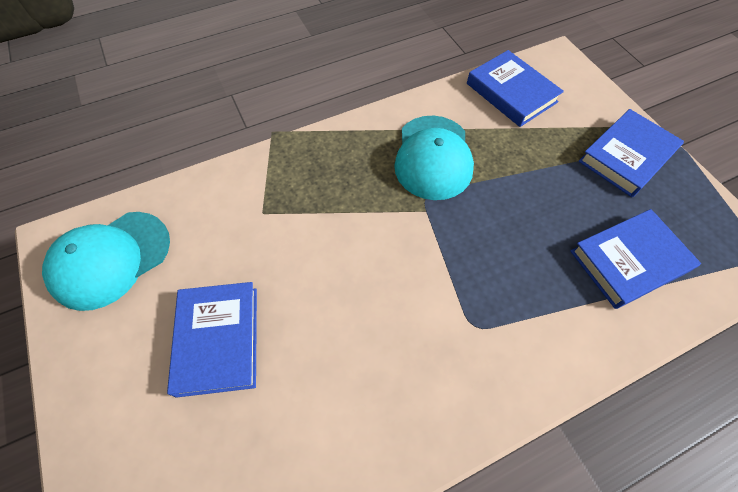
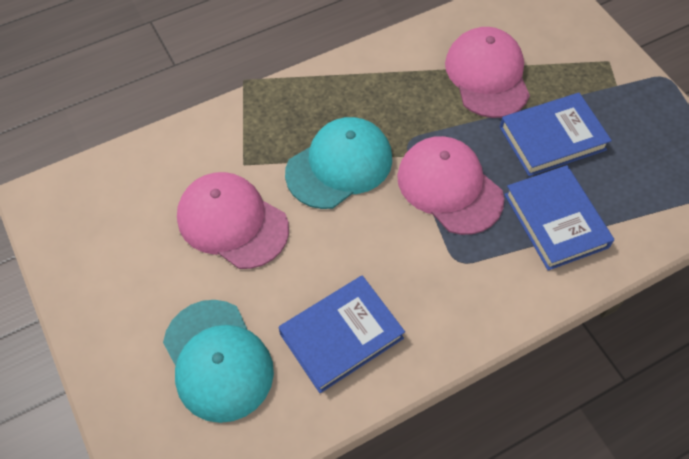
blue book: [167,282,257,398] [467,50,564,127] [570,209,701,309] [579,109,684,197] = 4 -> [279,275,405,393] [500,93,612,176] [504,165,614,271] = 3
pink cap: none = 0 -> [177,172,289,269] [397,136,504,235] [445,27,530,118] = 3

